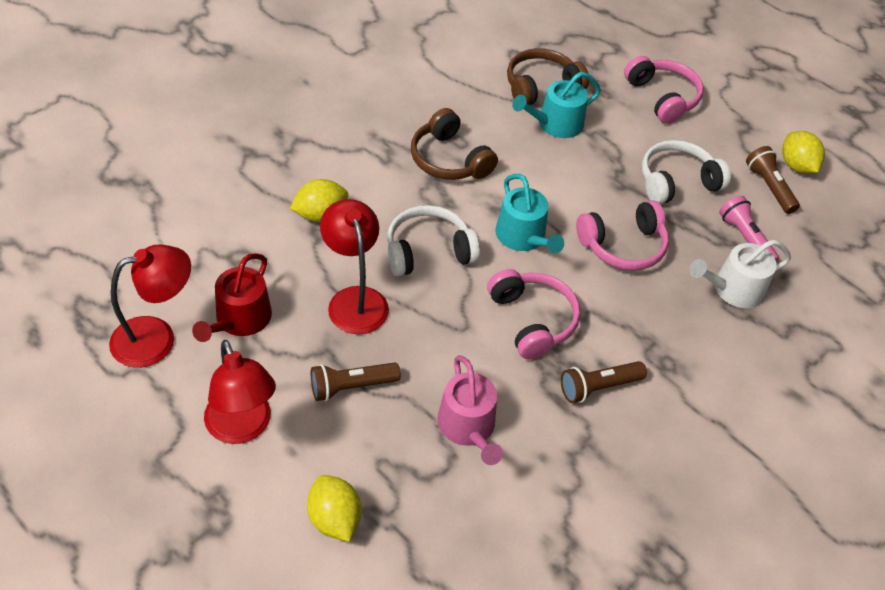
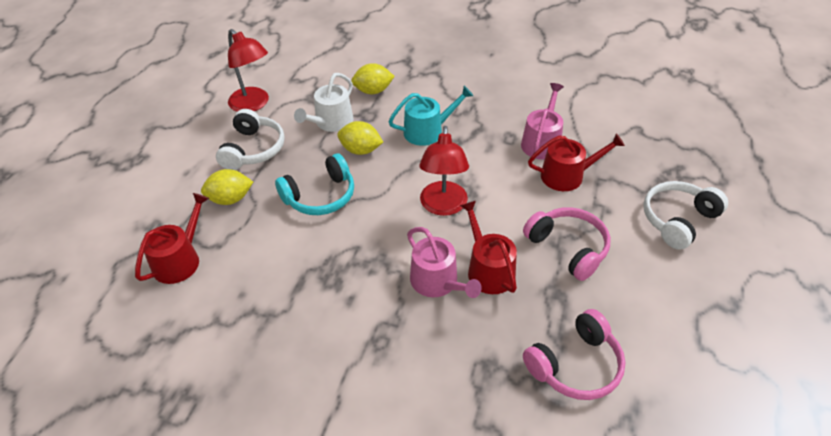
brown flashlight: [311,362,401,401] [561,361,647,403] [746,146,800,214] = 3 -> none = 0
brown headphones: [411,108,498,180] [507,48,589,105] = 2 -> none = 0
pink flashlight: [719,196,779,262] = 1 -> none = 0
pink headphones: [487,269,580,360] [576,200,669,271] [624,56,704,124] = 3 -> [523,207,611,281] [523,309,625,400] = 2
pink watering can: [437,355,503,465] = 1 -> [407,227,482,298] [521,83,564,159] = 2
red lamp: [109,244,191,368] [204,340,276,444] [320,199,389,334] = 3 -> [228,29,269,112] [419,126,469,216] = 2
red watering can: [192,253,272,342] = 1 -> [135,193,209,284] [460,201,517,294] [528,133,625,191] = 3
turquoise headphones: none = 0 -> [275,153,354,215] = 1
turquoise watering can: [495,174,564,254] [512,72,601,138] = 2 -> [388,86,473,146] = 1

